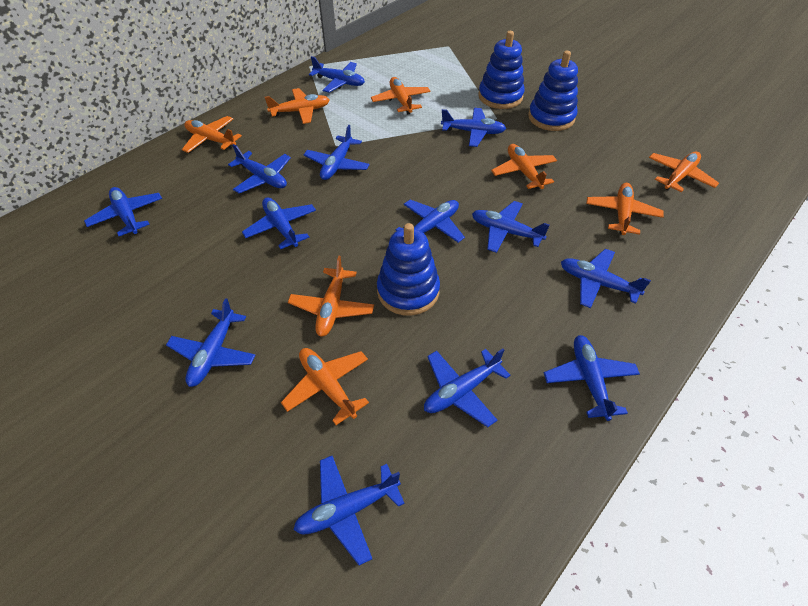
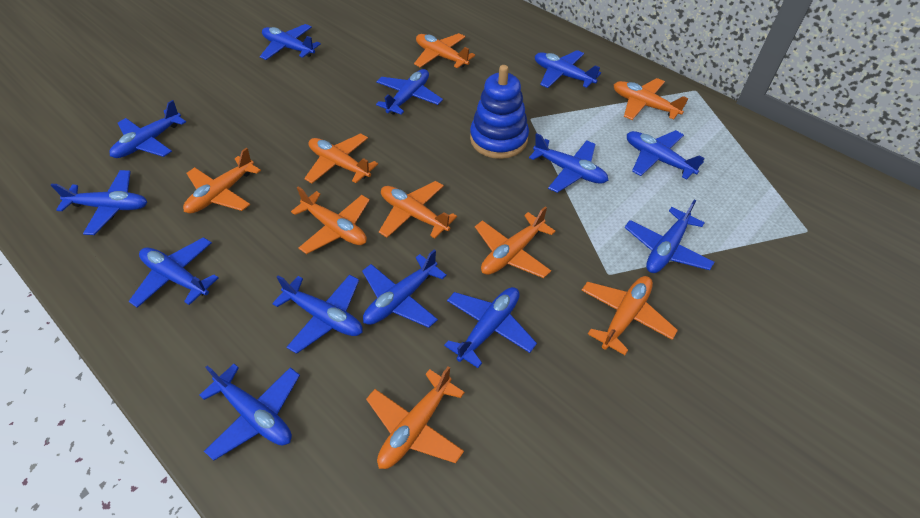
blue stacking toy: [377,223,440,316] [478,31,525,109] [528,51,578,131] = 3 -> [470,65,529,159] = 1
orange plane: [182,116,242,153] [265,88,330,124] [281,348,369,425] [288,256,374,337] [371,77,431,114] [491,144,557,190] [586,183,664,235] [649,152,719,192] = 8 -> [183,148,261,213] [291,187,370,254] [304,133,378,183] [366,366,465,469] [379,181,457,238] [414,33,475,68] [475,206,556,278] [581,276,678,355] [614,78,688,120] = 9

